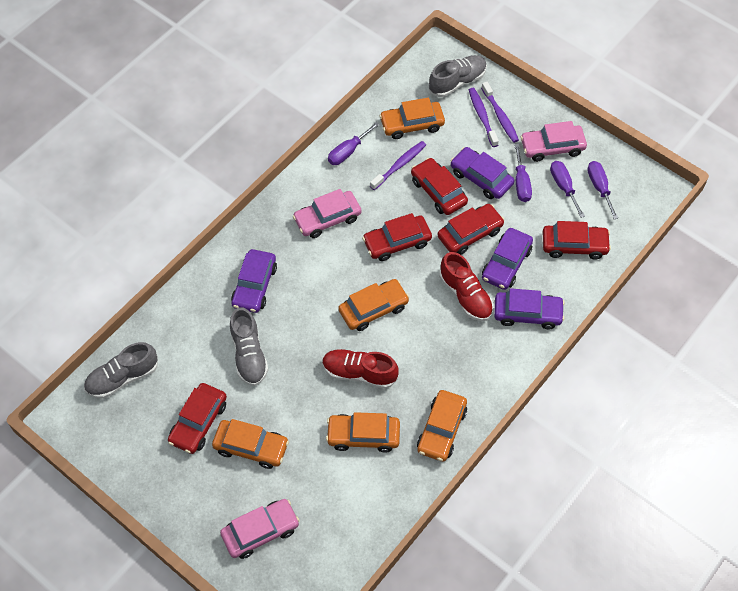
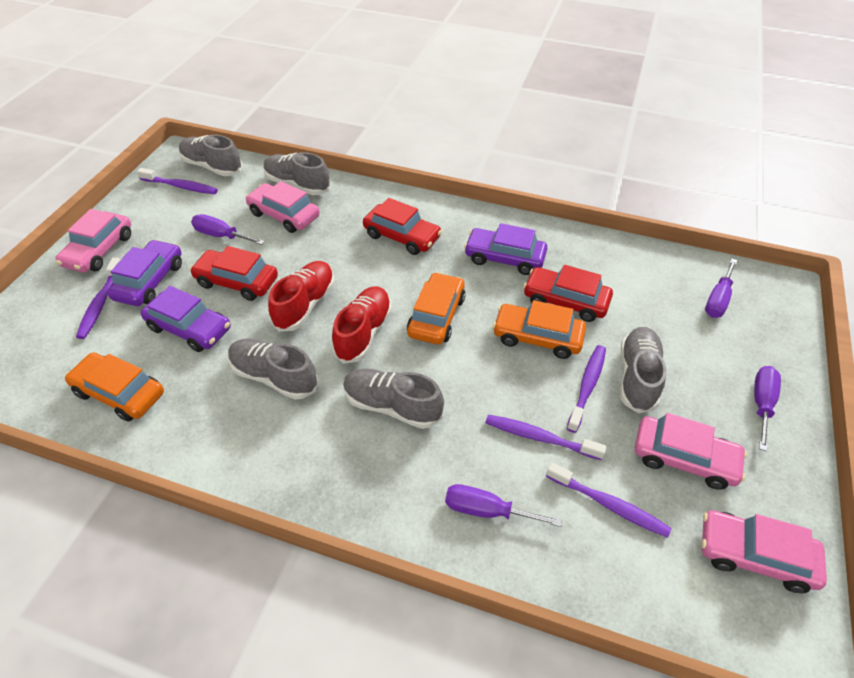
grey shoe: [84,342,158,398] [230,307,268,386] [429,55,487,97] = 3 -> [179,135,243,176] [228,339,318,399] [264,152,330,195] [343,368,444,429] [620,327,666,413] = 5
orange car: [212,419,289,469] [326,412,400,453] [338,279,409,331] [379,97,445,139] [417,390,467,462] = 5 -> [65,352,164,422] [407,272,465,345] [493,300,586,359] = 3
pink car: [220,499,300,559] [293,189,361,238] [520,121,587,162] = 3 -> [55,209,131,273] [246,181,320,233] [635,413,747,490] [702,510,827,593] = 4
purple car: [231,249,277,313] [450,147,514,199] [482,228,533,290] [494,288,565,329] = 4 -> [107,240,182,306] [141,286,231,352] [464,223,547,275] = 3
purple toothbrush: [370,141,426,190] [469,88,499,147] [481,82,519,143] = 3 -> [76,258,120,339] [137,168,218,194] [485,415,606,460] [546,462,671,538] [567,345,606,433] = 5
red car: [168,383,227,454] [362,213,432,261] [411,158,468,215] [437,204,504,255] [542,221,611,259] = 5 -> [190,246,278,301] [363,198,442,255] [523,265,613,322] = 3

